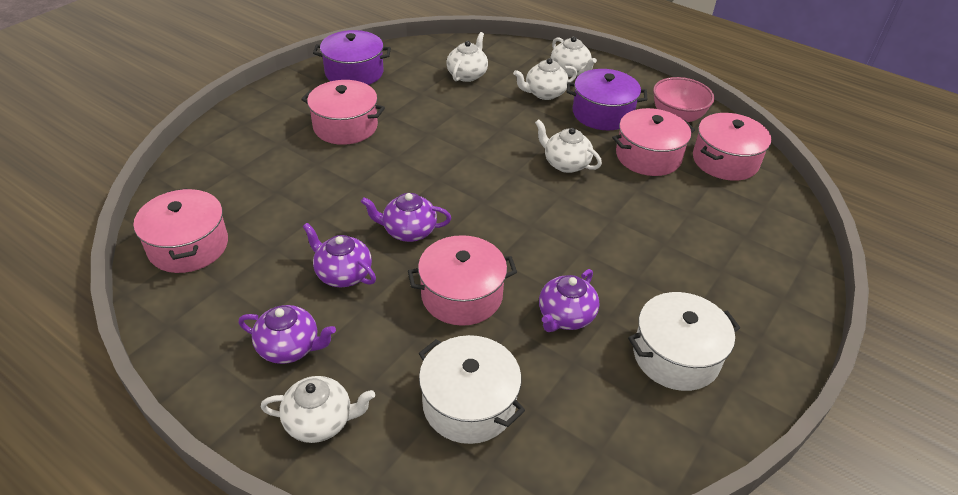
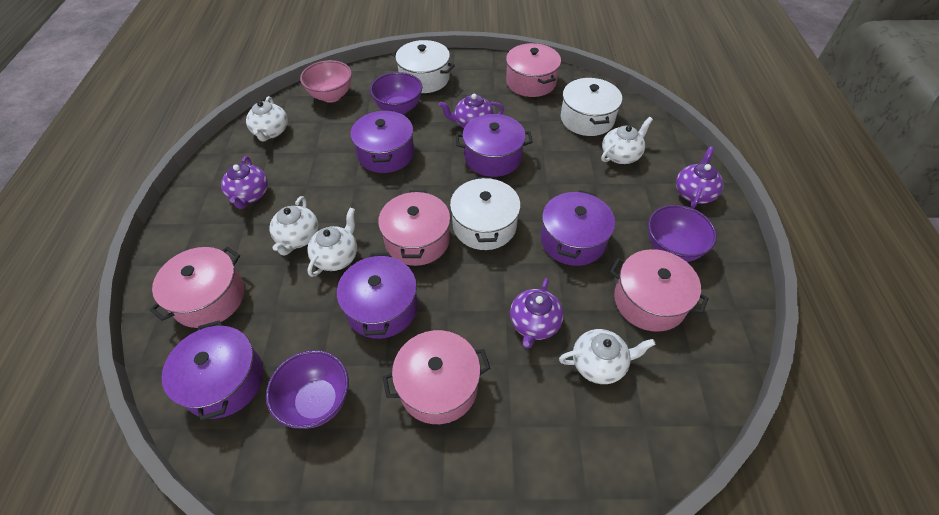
purple bowl: none = 0 -> [266,350,349,429] [370,72,422,115] [648,205,717,262] = 3
purple pot: [313,30,391,85] [567,69,648,130] = 2 -> [161,320,263,421] [337,253,418,339] [350,110,414,173] [456,114,533,177] [541,190,615,266] = 5
white pot: [419,335,525,444] [628,292,740,391] = 2 -> [392,40,455,93] [450,177,521,250] [561,78,622,136] = 3

